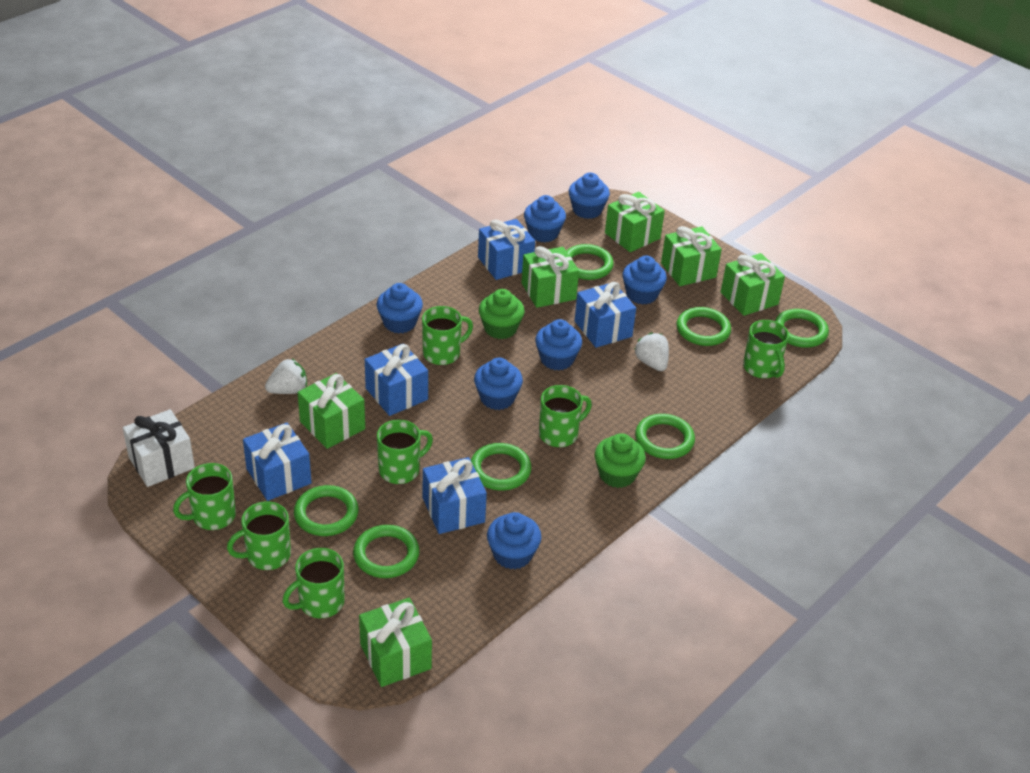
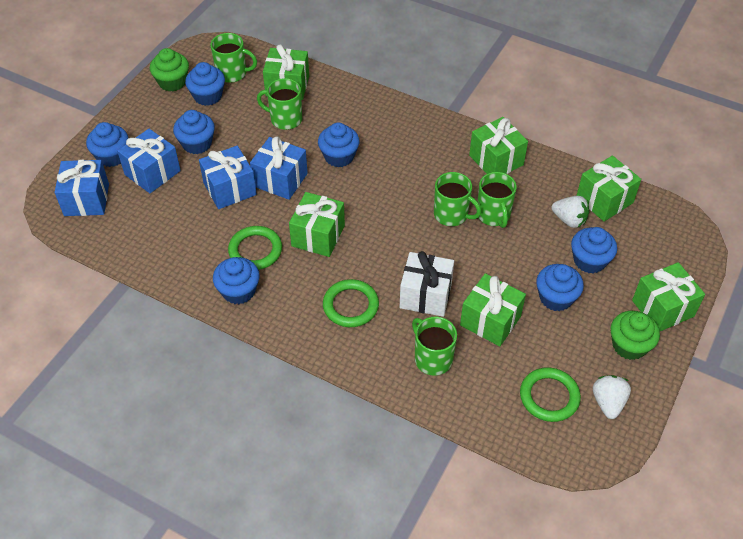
blue gift: [243,423,312,501] [365,343,428,416] [423,457,487,534] [478,219,535,280] [575,282,636,348] = 5 -> [55,160,109,216] [117,129,181,193] [199,146,257,209] [250,136,308,200] = 4
green mug: [173,463,236,530] [227,501,291,570] [282,548,344,618] [377,420,433,484] [422,306,473,365] [539,385,592,447] [743,320,789,378] = 7 -> [210,33,257,83] [257,78,302,130] [412,317,457,376] [434,172,481,226] [477,172,516,228] = 5
green ring: [294,485,359,536] [353,525,419,578] [471,443,531,491] [566,244,614,280] [635,414,695,459] [677,307,731,346] [775,309,829,348] = 7 -> [228,226,282,270] [323,279,379,327] [520,368,581,422] = 3

